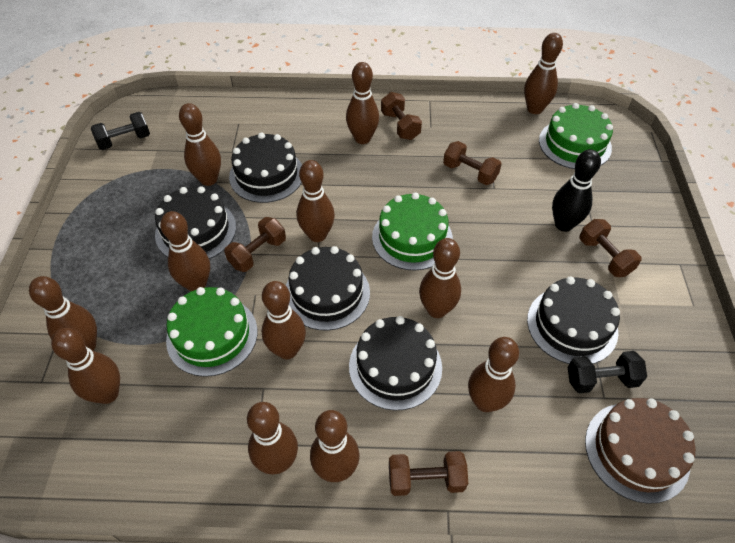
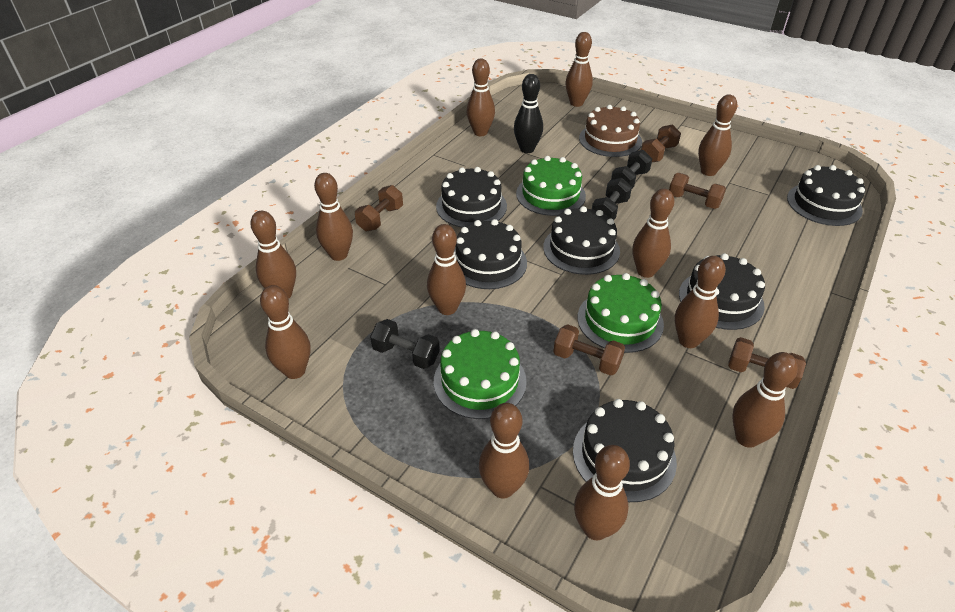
black cake: [155,186,236,259] [229,132,302,203] [286,246,370,331] [349,316,442,411] [527,276,620,364] = 5 -> [436,167,507,228] [454,219,527,289] [543,206,620,275] [573,399,677,502] [679,253,765,330] [787,165,865,226] = 6
black dumbbell: [91,112,150,150] [568,351,647,393] = 2 -> [370,319,440,369] [592,178,632,220] [611,150,652,188] = 3

